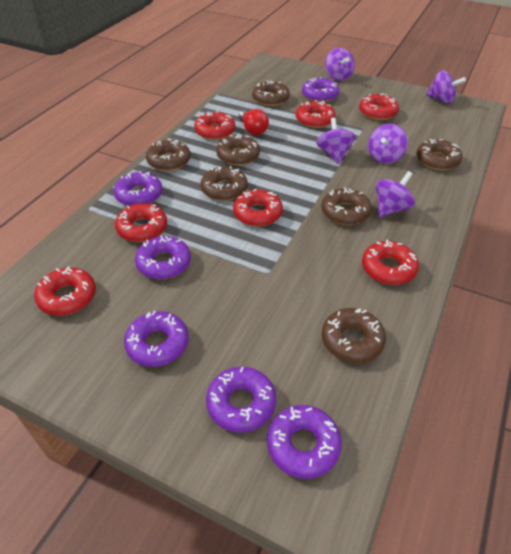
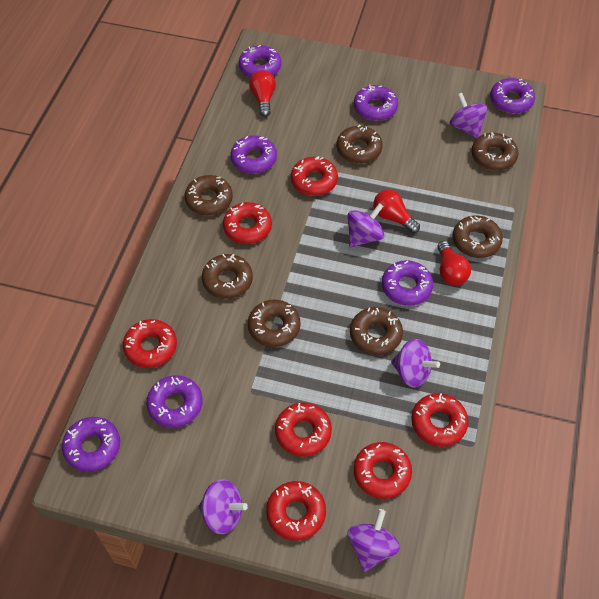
purple donut: [114,171,162,206] [124,311,189,367] [135,235,191,279] [206,367,276,433] [267,405,342,479] [302,77,339,102] = 6 -> [62,417,120,472] [146,375,203,428] [231,135,277,174] [239,45,282,78] [354,85,398,121] [382,260,433,306] [490,78,535,114] = 7
red light bulb: [239,109,269,135] = 1 -> [249,70,276,117] [373,190,420,233] [437,241,471,286] = 3

